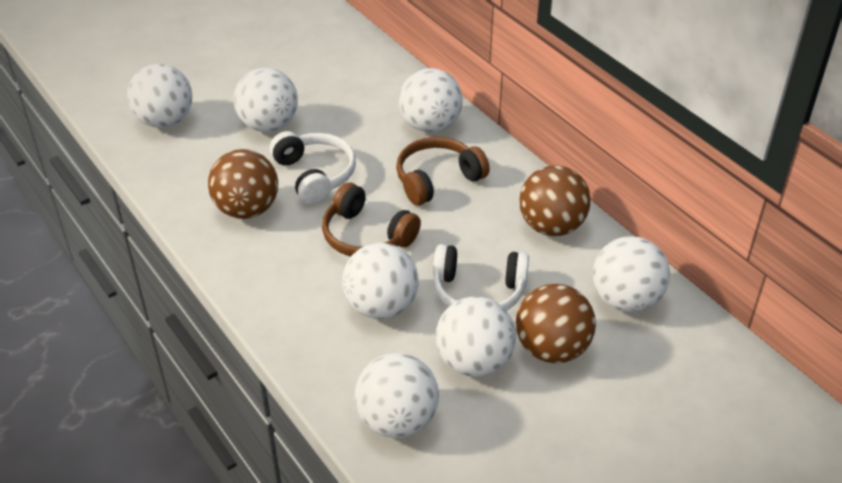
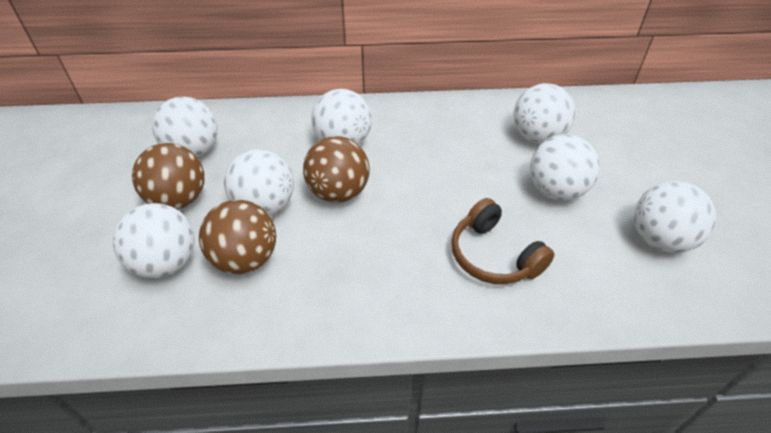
brown headphones: [322,182,421,257] [396,137,490,205] = 2 -> [451,198,554,284] = 1
white headphones: [270,131,356,204] [433,244,529,311] = 2 -> none = 0

